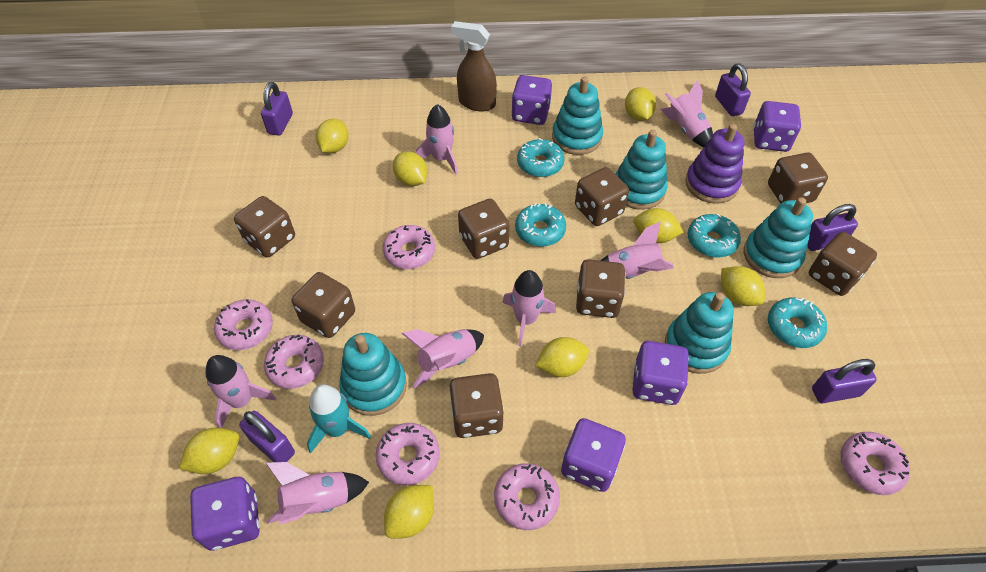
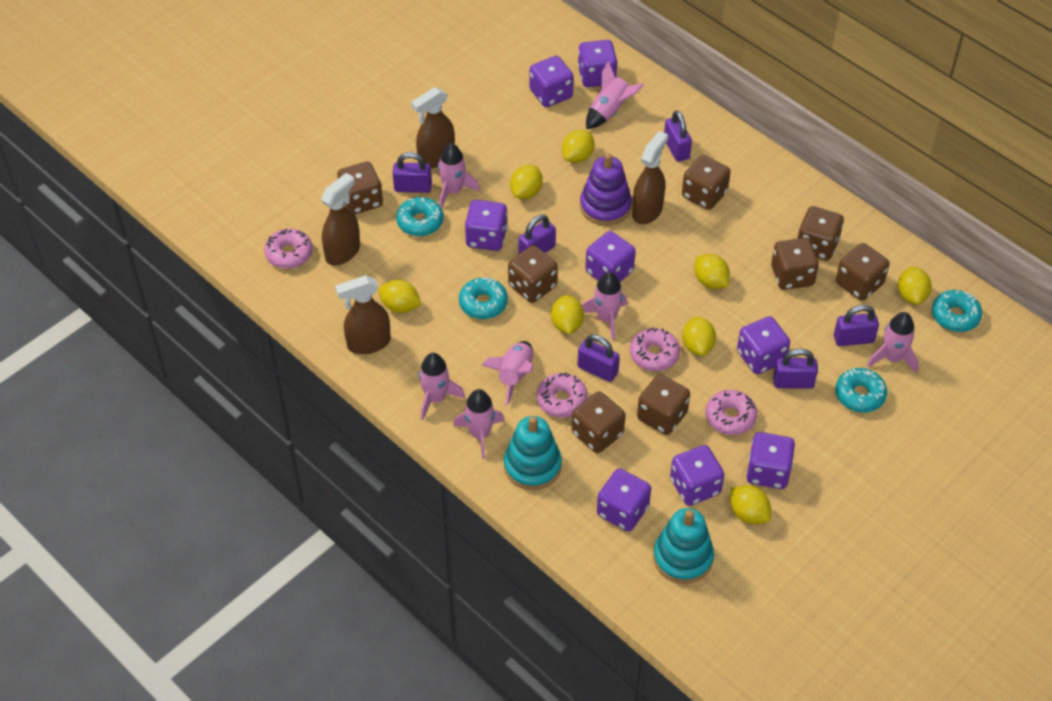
brown spray bottle: [451,21,497,111] = 1 -> [321,173,360,265] [335,275,391,354] [411,87,455,169] [632,131,668,224] = 4
pink donut: [214,299,273,350] [264,335,324,389] [375,423,440,485] [383,225,435,269] [494,463,560,530] [841,432,910,495] = 6 -> [264,229,313,269] [536,372,588,418] [630,327,680,371] [706,390,757,435] = 4
purple dice: [190,477,260,551] [511,75,552,125] [561,418,626,492] [632,341,689,405] [754,101,801,152] = 5 -> [465,200,507,251] [530,56,574,107] [578,40,617,87] [586,231,635,282] [597,468,651,532] [670,445,724,506] [737,316,790,374] [746,432,795,489] = 8
purple padlock: [239,411,295,462] [261,82,293,136] [715,63,751,116] [807,204,858,251] [812,359,877,403] = 5 -> [393,152,432,193] [518,215,556,254] [577,335,620,382] [664,111,692,162] [773,349,818,389] [834,305,879,346] = 6
turquoise rocket: [307,385,371,453] = 1 -> none = 0
turquoise stacking toy: [339,333,407,416] [552,76,603,155] [615,130,668,210] [665,292,734,374] [744,197,813,278] = 5 -> [504,416,562,490] [653,508,714,584] = 2

